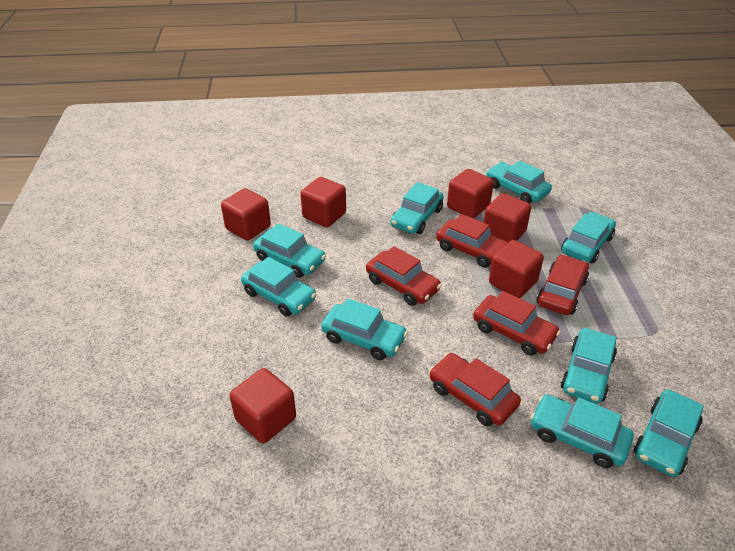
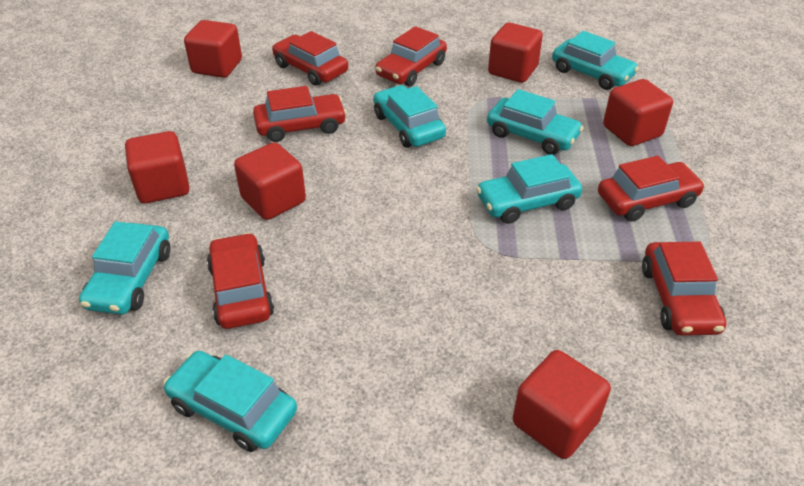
red car: [366,246,442,306] [429,353,521,426] [436,214,508,268] [473,291,560,356] [536,255,589,315] = 5 -> [207,233,274,329] [253,86,347,142] [272,31,348,86] [375,26,447,87] [598,156,705,222] [642,242,726,336] = 6
turquoise car: [241,257,316,317] [253,223,326,278] [321,299,408,360] [390,182,444,234] [486,161,552,204] [531,394,634,468] [561,212,616,263] [561,328,617,404] [634,390,704,477] = 9 -> [79,221,170,315] [163,351,297,452] [373,85,446,148] [476,154,582,224] [487,89,584,155] [552,31,639,90] = 6

